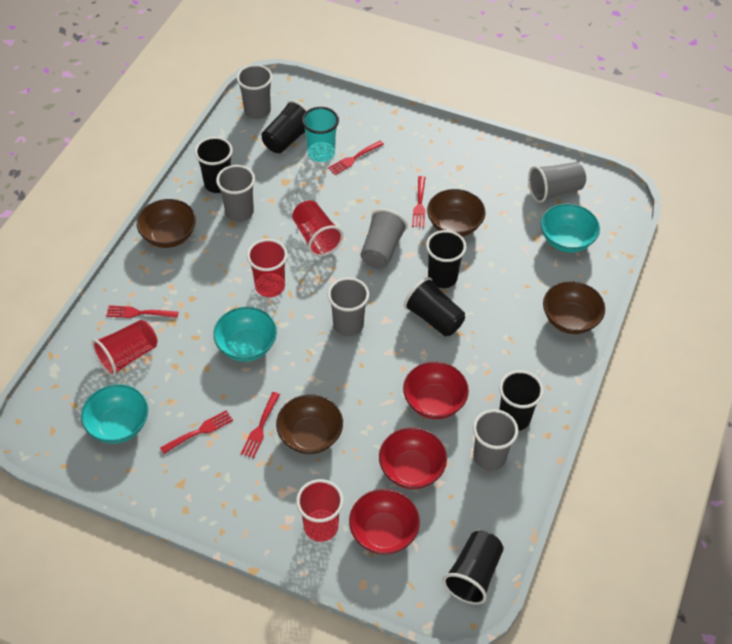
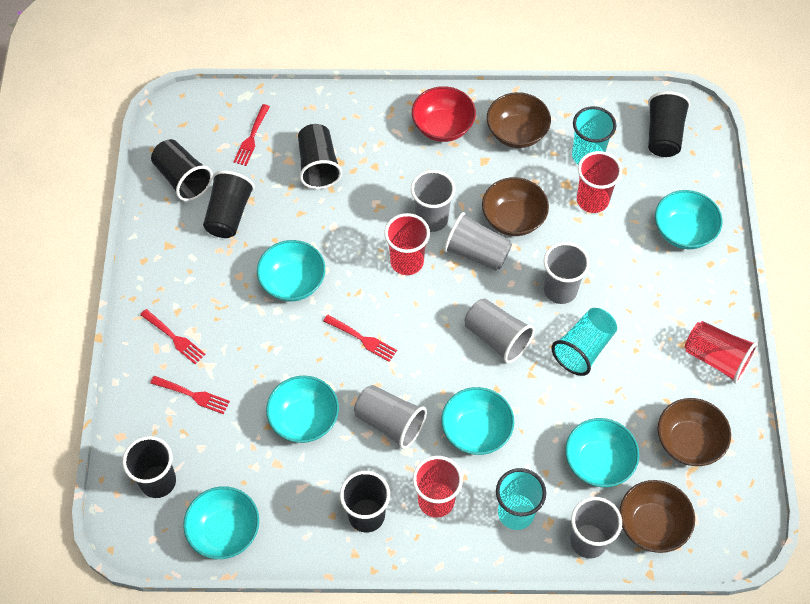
red bowl: [349,489,420,555] [379,427,447,489] [403,362,469,419] = 3 -> [412,86,476,142] = 1
red fork: [106,305,179,318] [160,410,233,454] [241,392,280,458] [328,140,384,175] [412,176,425,228] = 5 -> [140,309,205,364] [150,376,230,414] [234,104,270,166] [323,315,397,362] = 4
turquoise bowl: [81,384,148,444] [213,307,277,362] [541,204,600,253] = 3 -> [183,486,259,559] [257,240,325,302] [266,375,339,443] [441,387,514,455] [565,418,639,487] [655,190,722,249] = 6
turquoise cup: [302,107,339,162] = 1 -> [496,468,546,530] [551,308,617,376] [572,106,616,164] = 3

